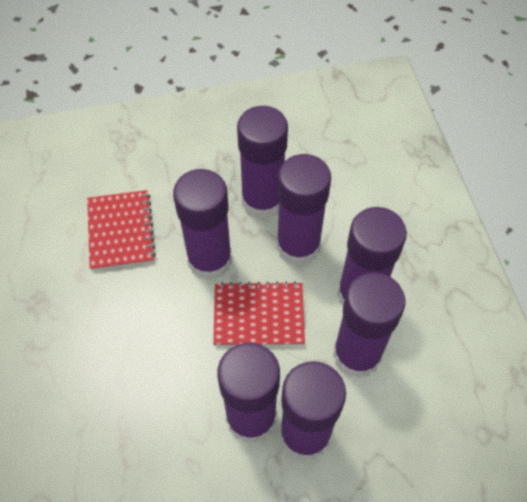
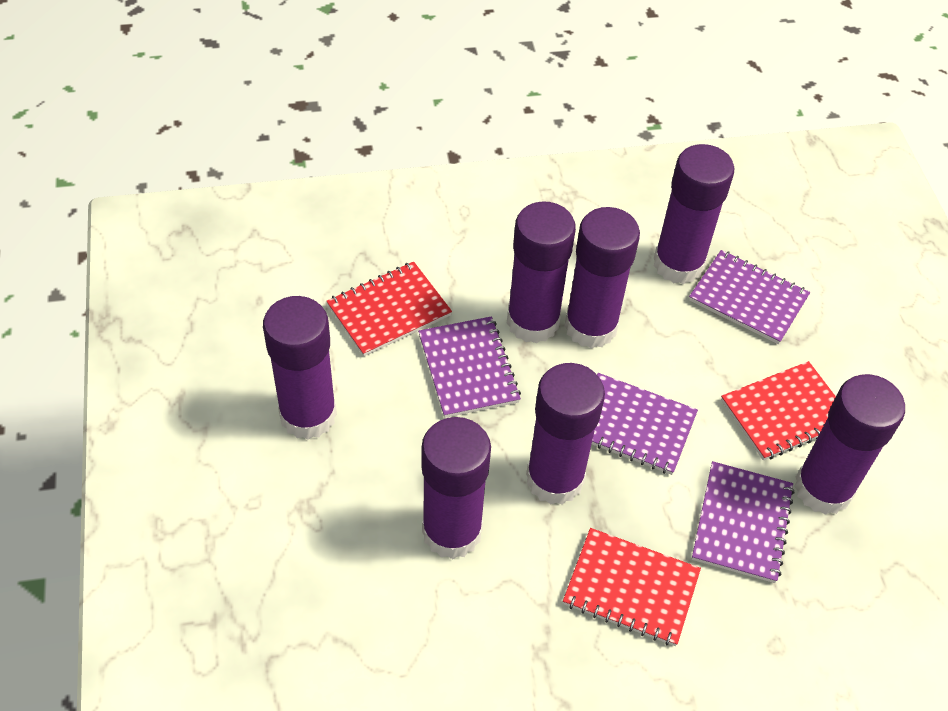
purple notebook: none = 0 -> [418,316,521,418] [592,373,698,475] [689,250,810,344] [692,461,794,583] = 4
red notebook: [87,190,156,271] [213,281,305,346] = 2 -> [326,262,452,356] [563,528,701,646] [721,361,836,460] = 3

